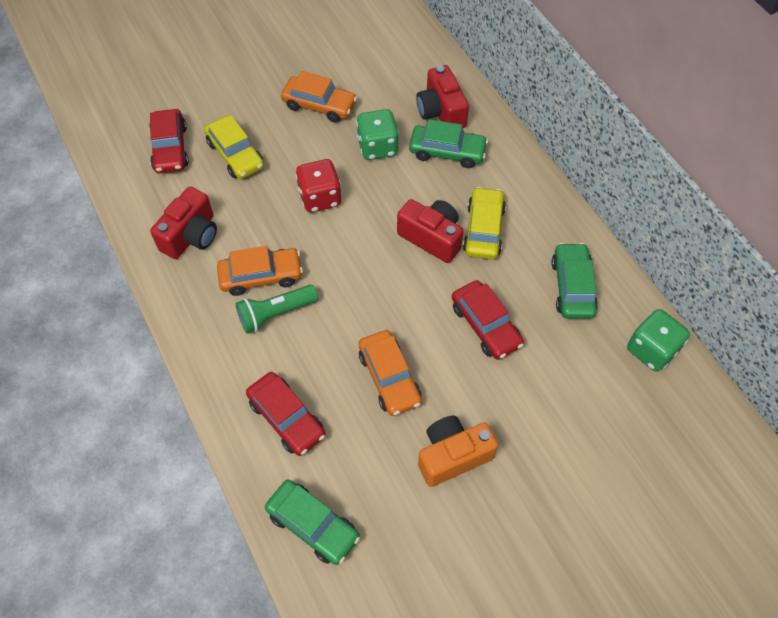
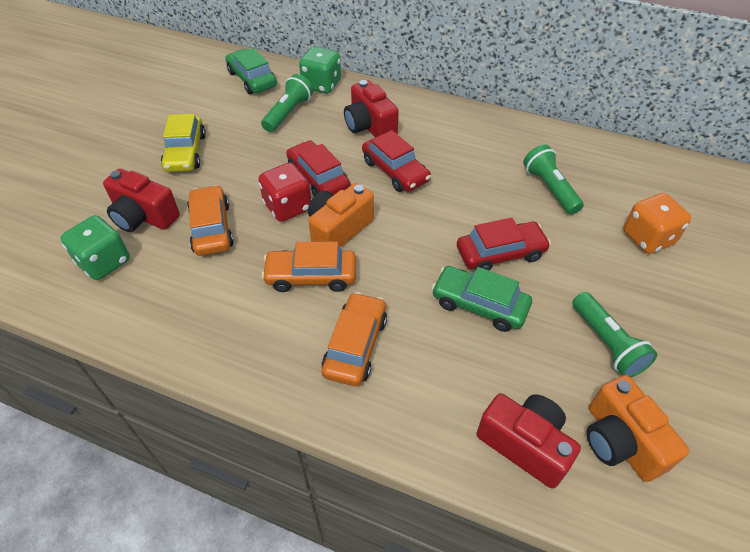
green car: [265,480,360,565] [409,119,488,168] [551,243,598,319] = 3 -> [225,48,277,94] [432,266,532,332] = 2
green flashlight: [236,285,318,333] = 1 -> [261,74,313,132] [523,145,584,215] [572,292,657,377] = 3
orange camera: [418,416,498,487] = 1 -> [308,183,374,248] [586,375,689,482] = 2
orange dice: none = 0 -> [623,193,691,254] = 1
yellow car: [204,115,264,179] [463,187,506,259] = 2 -> [161,114,206,172] = 1

